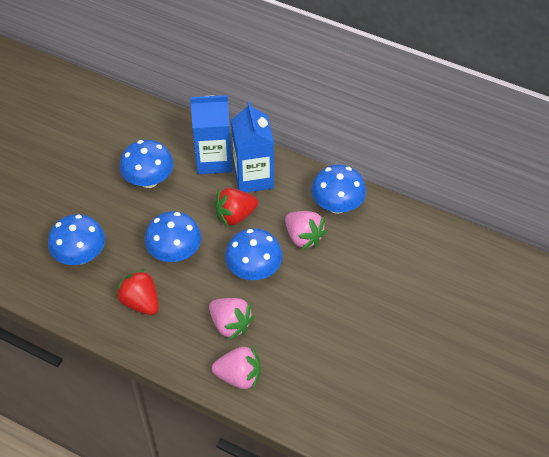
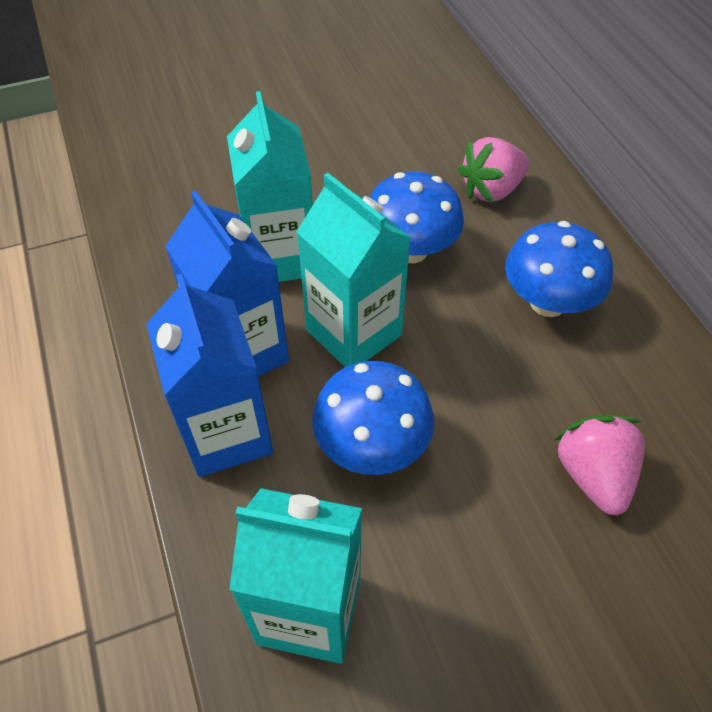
blue mushroom: [48,214,105,265] [120,140,173,188] [144,211,201,262] [225,228,283,280] [311,165,366,214] = 5 -> [312,361,434,475] [369,172,464,263] [505,221,613,317] = 3
pink strawberry: [209,298,254,340] [212,345,260,389] [285,211,327,250] = 3 -> [458,137,530,203] [555,415,645,515] = 2
red strawberry: [116,269,159,315] [215,188,258,227] = 2 -> none = 0
turquoise carton: none = 0 -> [227,91,313,282] [229,488,362,664] [297,173,411,367] = 3

